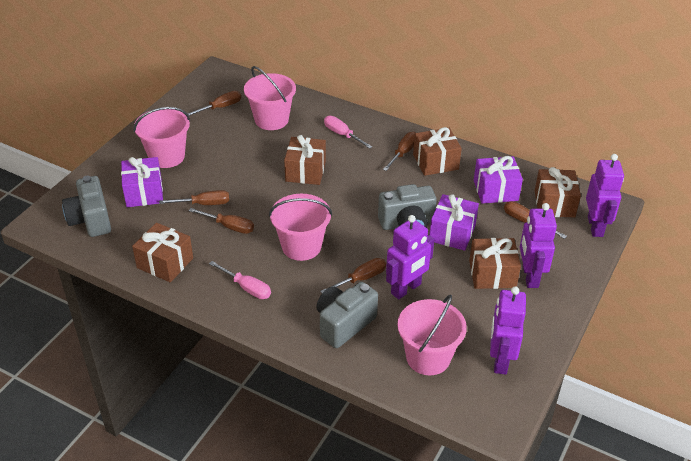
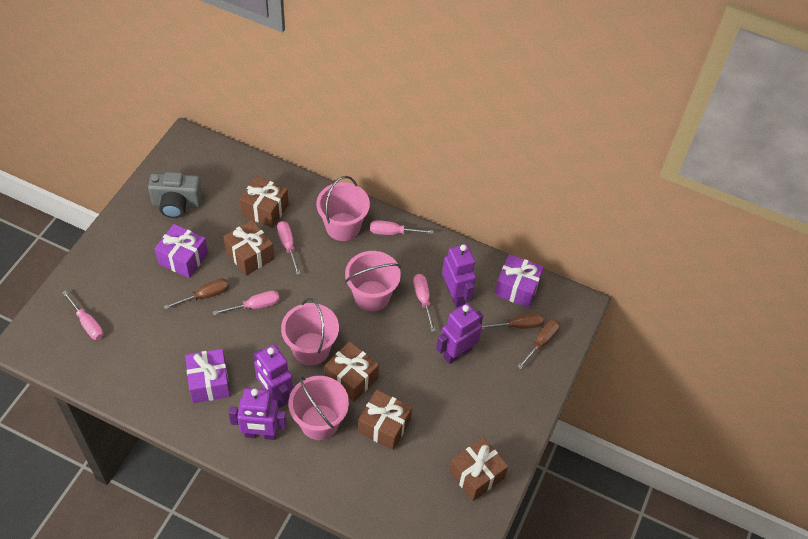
brown screwdriver: [159,190,229,205] [187,91,241,116] [188,208,254,234] [320,258,386,293] [383,132,416,171] [504,201,567,239] = 6 -> [164,278,229,310] [482,313,544,329] [517,319,560,369] = 3
grey camera: [62,175,111,237] [316,282,378,348] [378,184,437,230] = 3 -> [148,172,203,218] = 1
pink screwdriver: [209,261,271,299] [324,116,372,149] = 2 -> [62,290,104,340] [213,291,280,315] [277,221,301,275] [370,220,434,235] [413,274,436,332] = 5

